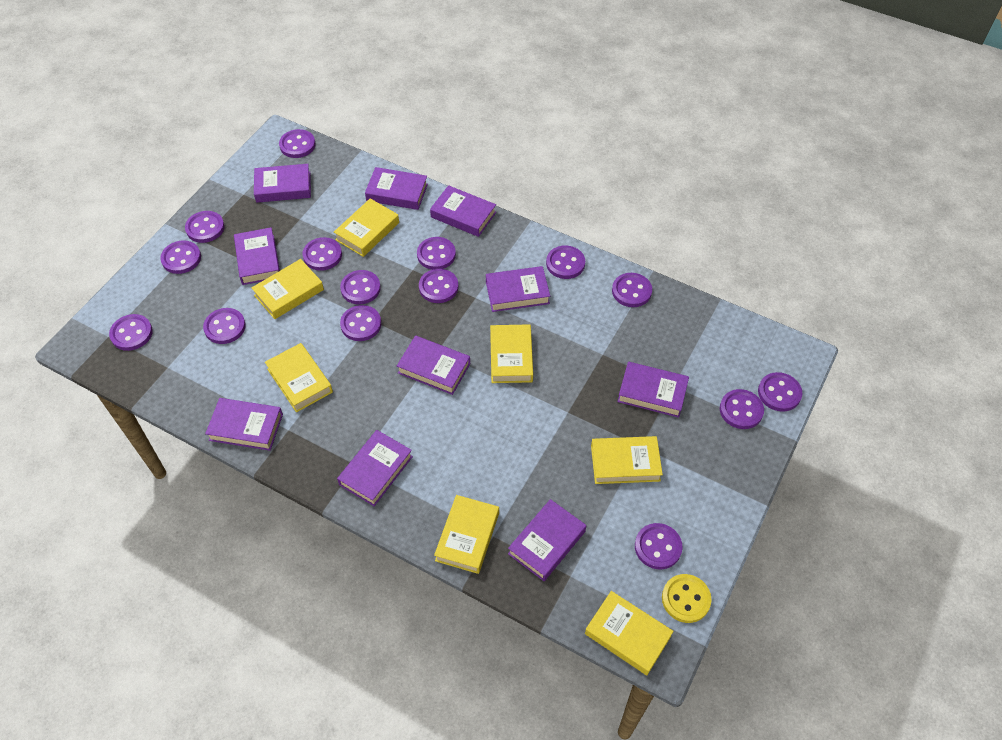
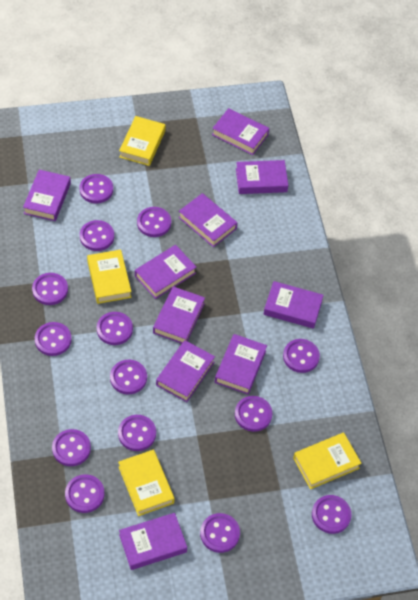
purple button: [109,314,153,351] [160,240,201,274] [185,211,225,243] [203,308,246,344] [279,129,316,158] [302,237,342,271] [340,270,381,305] [340,305,381,341] [417,237,456,270] [419,269,458,303] [546,245,585,279] [612,273,652,307] [635,523,683,569] [720,389,764,429] [758,372,802,412] = 15 -> [32,273,68,305] [35,322,72,356] [52,429,91,466] [65,474,104,513] [79,174,113,203] [80,220,114,251] [97,312,133,345] [110,360,147,394] [118,415,156,451] [137,207,171,237] [200,513,240,553] [235,396,272,432] [283,339,320,373] [312,495,351,534] = 14
yellow book: [252,259,324,319] [265,343,333,412] [334,198,399,257] [434,495,499,574] [490,324,533,383] [585,591,673,675] [591,436,663,484] = 7 -> [87,250,132,304] [118,449,175,516] [119,116,165,166] [293,433,362,489] = 4
yellow button: [662,574,712,623] = 1 -> none = 0

